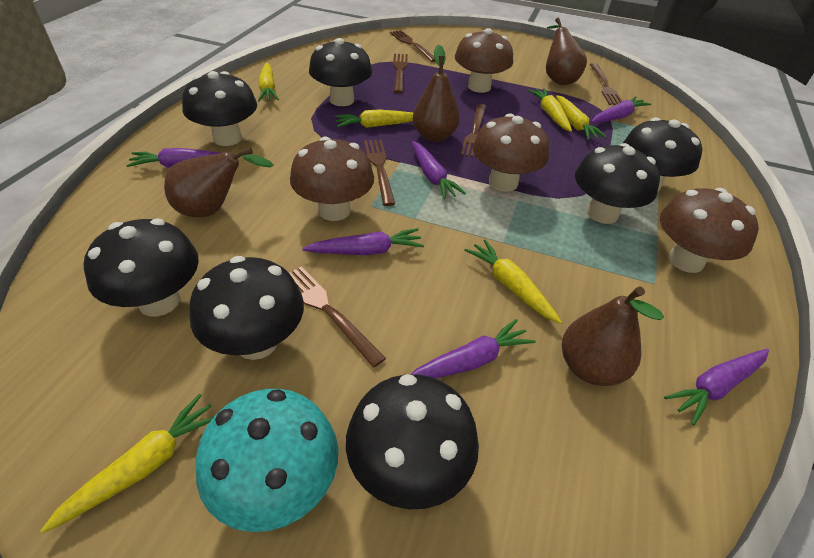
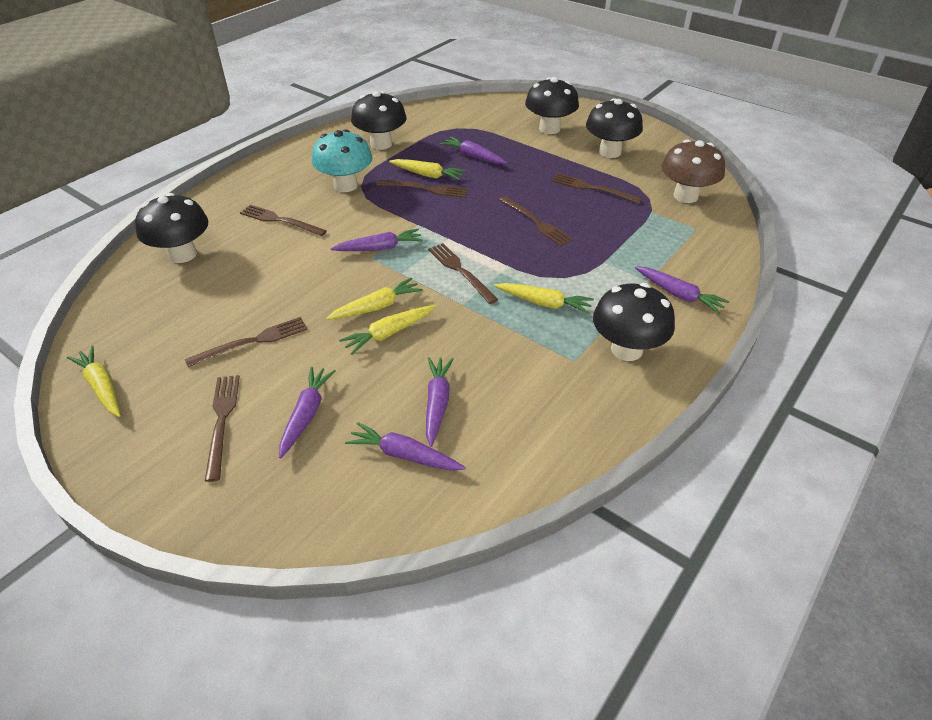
black mushroom: [84,218,199,317] [182,71,257,146] [189,256,304,360] [309,38,372,106] [346,374,479,509] [575,143,660,224] [623,117,703,192] = 7 -> [135,193,208,263] [351,91,407,150] [525,77,579,134] [586,99,643,158] [593,283,675,361] = 5
brown fork: [289,266,386,367] [364,140,395,206] [390,30,436,62] [393,54,408,93] [461,104,486,158] [590,63,622,105] = 6 -> [185,317,308,367] [205,375,240,482] [240,205,327,236] [376,180,468,198] [428,243,498,304] [499,196,573,246] [552,173,642,204] = 7
brown mushroom: [290,136,374,221] [455,28,513,93] [473,113,549,192] [660,188,759,273] = 4 -> [661,139,725,203] = 1
brown pear: [164,147,274,217] [413,45,460,142] [546,18,587,85] [562,286,664,386] = 4 -> none = 0
yellow carrot: [40,394,213,533] [258,62,279,101] [334,109,413,128] [464,240,562,324] [527,88,572,132] [556,95,607,140] = 6 -> [67,346,121,417] [326,278,423,320] [339,305,436,355] [389,159,466,180] [494,283,594,314] = 5

